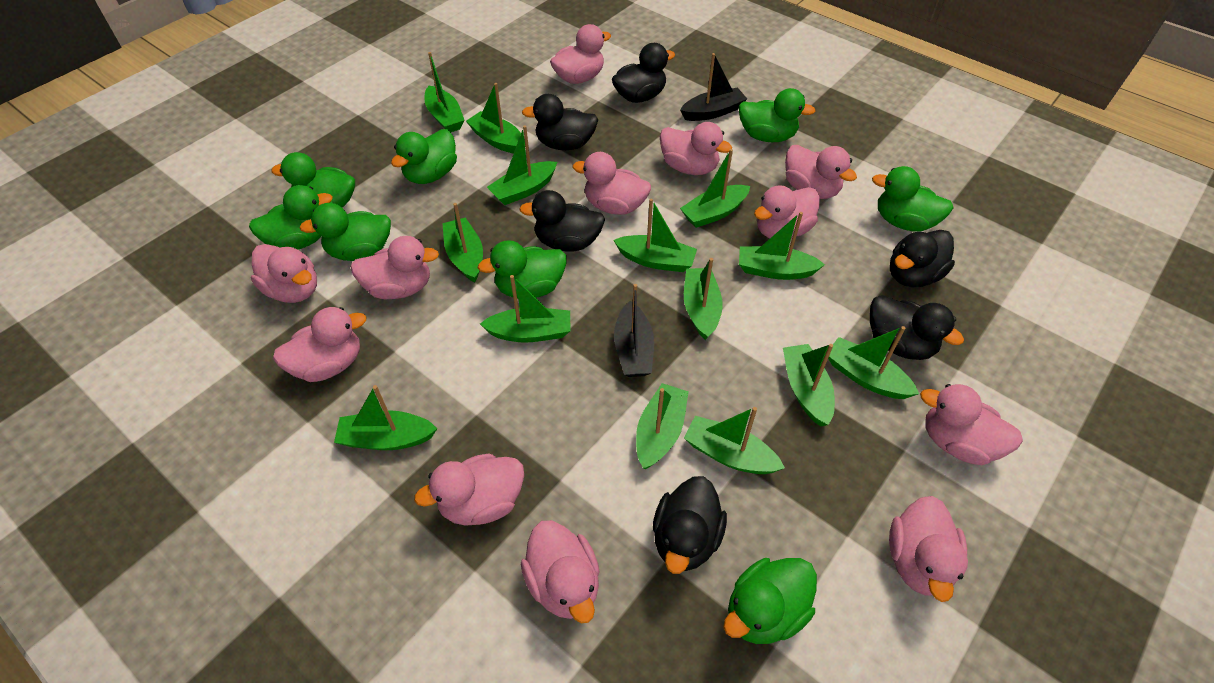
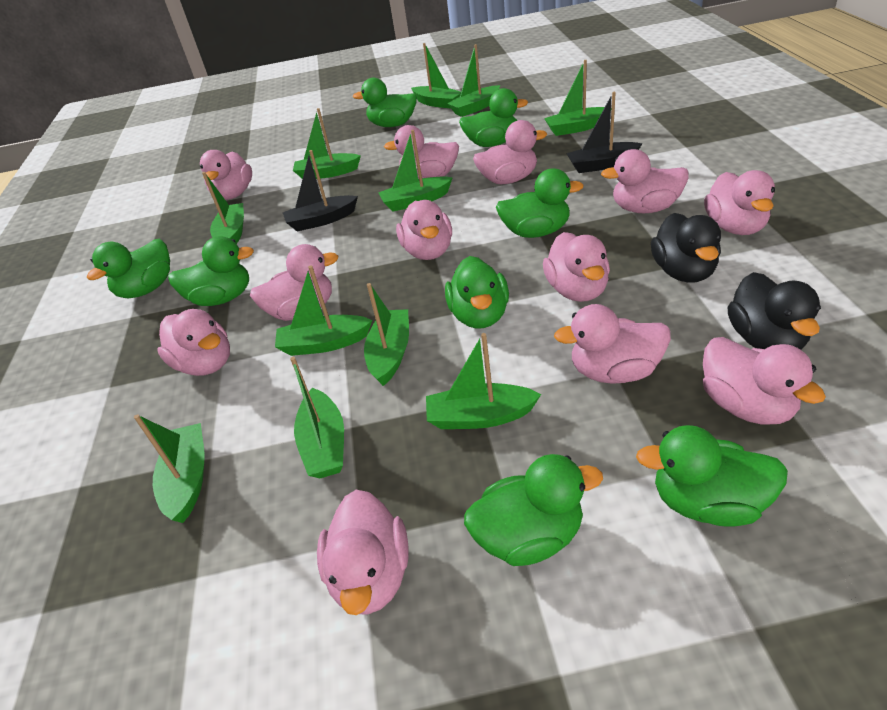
black duck: [519,190,605,252] [522,94,598,150] [612,43,675,103] [653,476,727,574] [870,295,964,360] [890,230,955,287] = 6 -> [651,213,721,283] [728,272,821,350] = 2
green boat: [334,385,438,450] [425,52,465,132] [442,203,483,282] [466,83,525,154] [480,275,571,343] [487,126,557,205] [613,198,697,272] [636,383,689,469] [680,149,750,228] [684,258,723,340] [684,407,785,474] [739,212,825,280] [783,344,835,427] [828,326,919,399] = 14 -> [134,414,205,523] [202,172,244,244] [275,266,372,356] [290,357,344,478] [293,108,361,179] [364,283,409,386] [378,130,453,212] [411,43,461,108] [426,333,541,429] [447,44,500,117] [544,60,605,136] = 11

